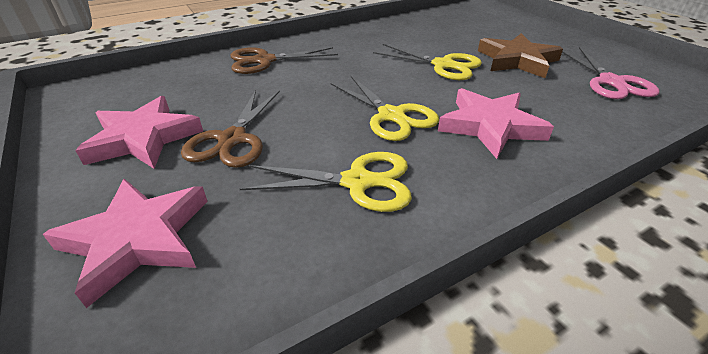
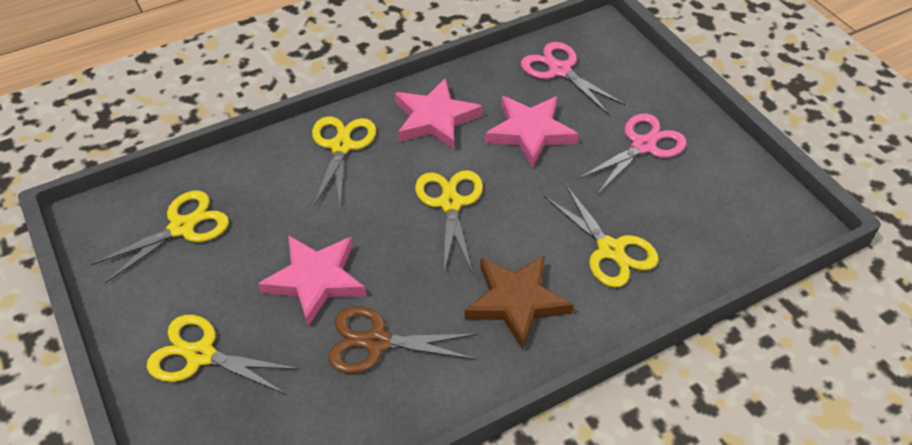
brown scissors: [181,90,280,168] [231,47,338,74] = 2 -> [328,306,478,374] = 1
pink scissors: [562,47,659,99] = 1 -> [521,42,626,115] [578,113,686,195] = 2
yellow scissors: [240,152,412,212] [330,75,439,141] [373,44,482,80] = 3 -> [91,191,229,284] [147,315,300,395] [312,116,376,208] [415,170,483,272] [544,184,659,288] = 5

